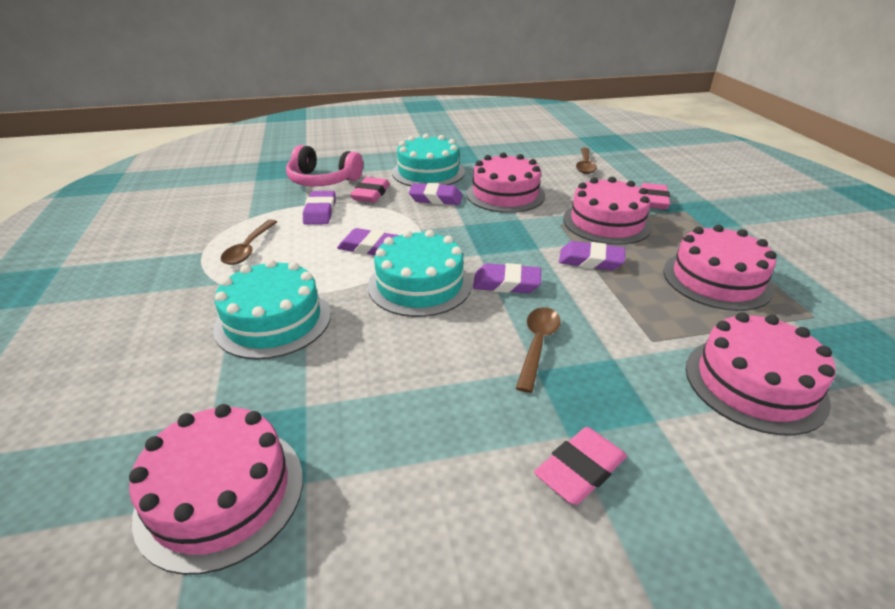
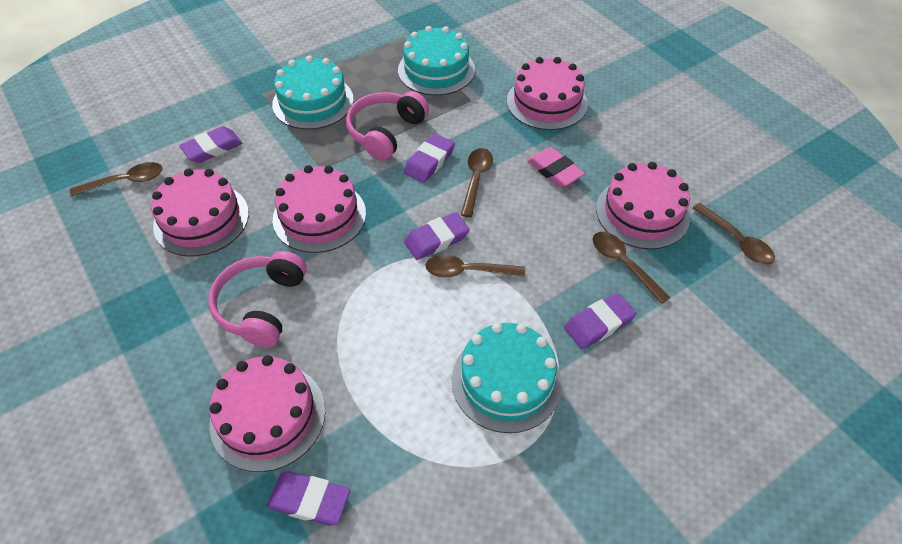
brown spoon: [221,220,277,265] [516,307,561,393] [576,148,597,174] = 3 -> [70,162,162,197] [425,255,525,278] [461,148,493,217] [592,232,670,304] [693,203,775,264] = 5
pink eraser: [350,177,390,202] [534,427,627,505] [640,183,670,209] = 3 -> [527,147,585,187] = 1
pink headphones: [286,145,363,186] = 1 -> [208,251,307,347] [346,91,429,161] = 2

